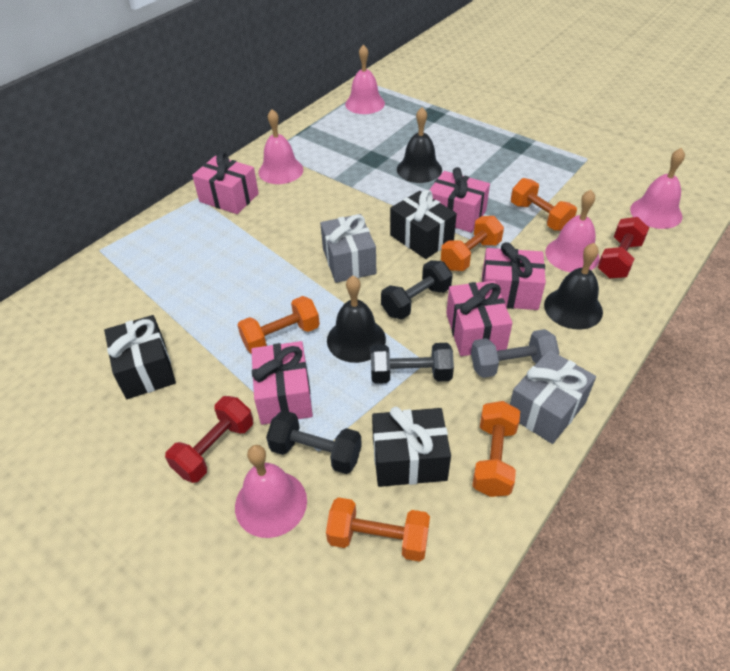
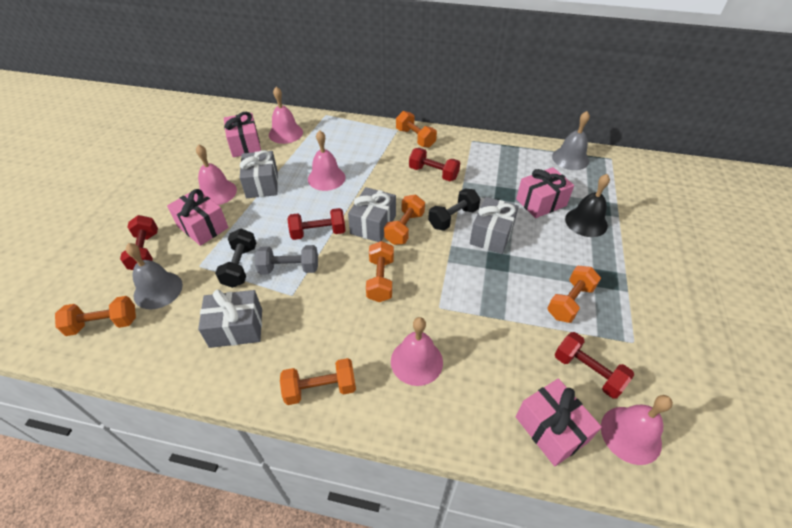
black bell: [327,276,386,363] [397,107,442,183] [544,243,603,330] = 3 -> [565,174,610,237] = 1
black dumbbell: [266,410,362,474] [371,343,454,384] [381,260,453,319] = 3 -> [215,229,256,288] [428,189,480,231] = 2
black gift: [104,315,176,399] [372,407,451,487] [390,190,457,259] = 3 -> none = 0
grey bell: none = 0 -> [126,243,183,309] [552,111,590,170] = 2
grey gift: [320,214,376,283] [510,350,596,444] = 2 -> [198,290,262,348] [240,150,278,198] [348,187,396,242] [470,197,519,254] = 4
orange dumbbell: [238,296,320,354] [326,497,430,562] [441,216,504,271] [472,401,520,497] [511,178,577,231] = 5 -> [55,296,136,336] [280,358,356,405] [366,241,394,302] [384,195,425,245] [396,111,437,148] [547,266,601,323] = 6
pink gift: [192,152,259,214] [251,341,313,425] [429,167,490,233] [446,281,512,356] [482,242,546,310] = 5 -> [167,189,228,246] [224,112,261,157] [516,167,574,218] [516,379,602,466] = 4
red dumbbell: [165,396,253,483] [598,217,649,278] = 2 -> [120,215,158,270] [288,208,346,240] [409,148,460,181] [555,332,634,399] = 4

